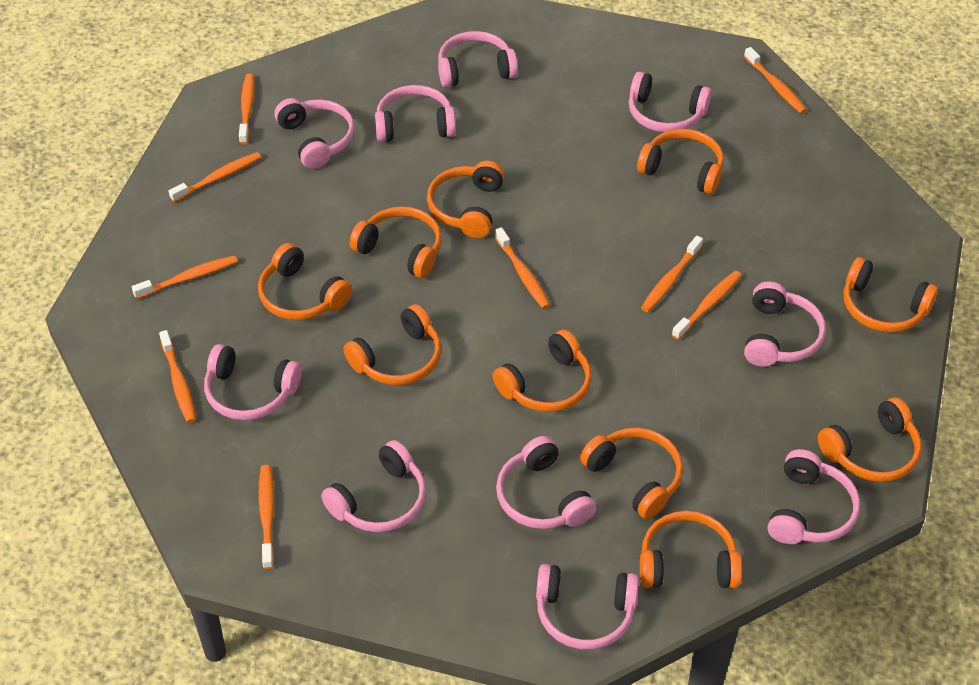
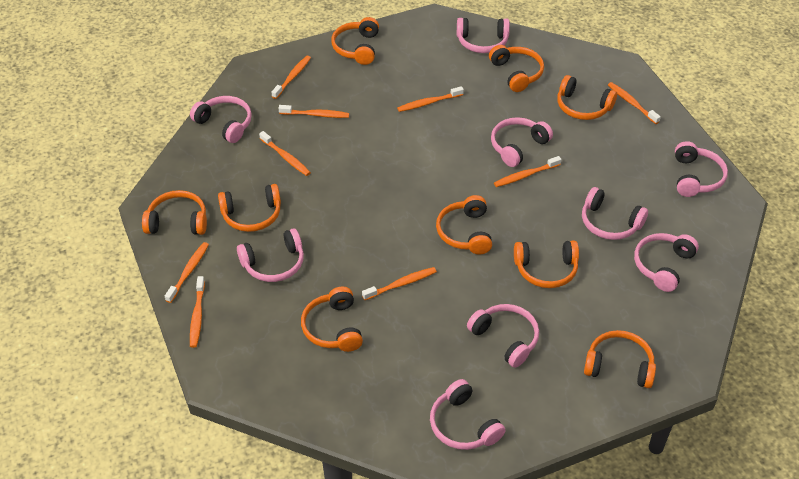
orange headphones: [258,243,352,320] [343,304,441,385] [350,206,442,278] [427,161,504,238] [493,329,592,412] [580,428,683,519] [637,129,724,195] [640,511,742,589] [818,397,921,482] [844,257,938,332] = 10 -> [142,190,207,235] [218,184,281,232] [301,287,363,352] [331,17,379,65] [436,195,492,254] [489,45,544,92] [514,241,579,288] [557,75,617,120] [584,330,656,388] = 9
pink headphones: [204,344,302,420] [274,98,355,169] [321,440,426,532] [375,85,456,142] [438,31,518,87] [496,436,596,529] [536,564,639,649] [629,72,711,132] [744,281,826,367] [768,449,860,544] = 10 -> [190,96,252,143] [237,228,304,282] [430,379,505,450] [457,18,510,53] [467,304,539,368] [491,117,553,167] [582,187,648,240] [634,233,699,292] [675,141,728,197] = 9

